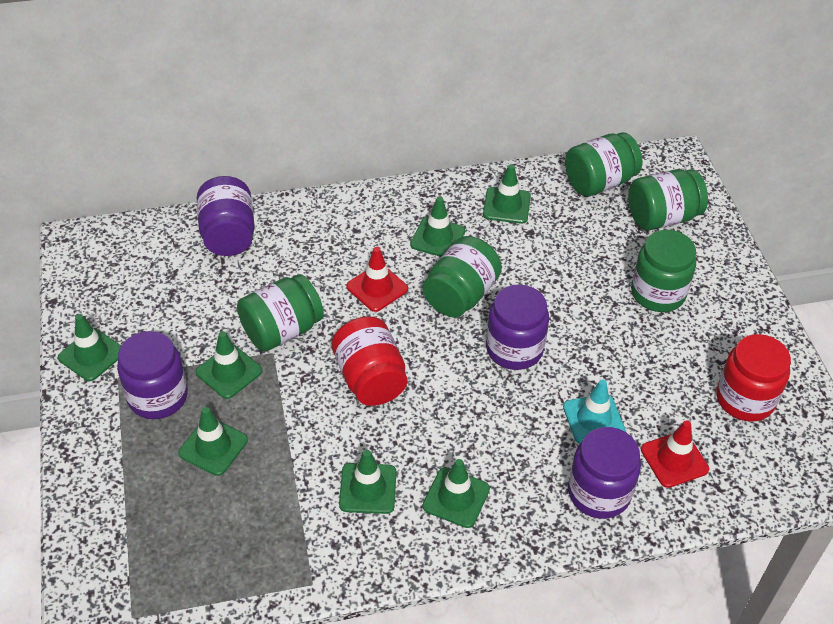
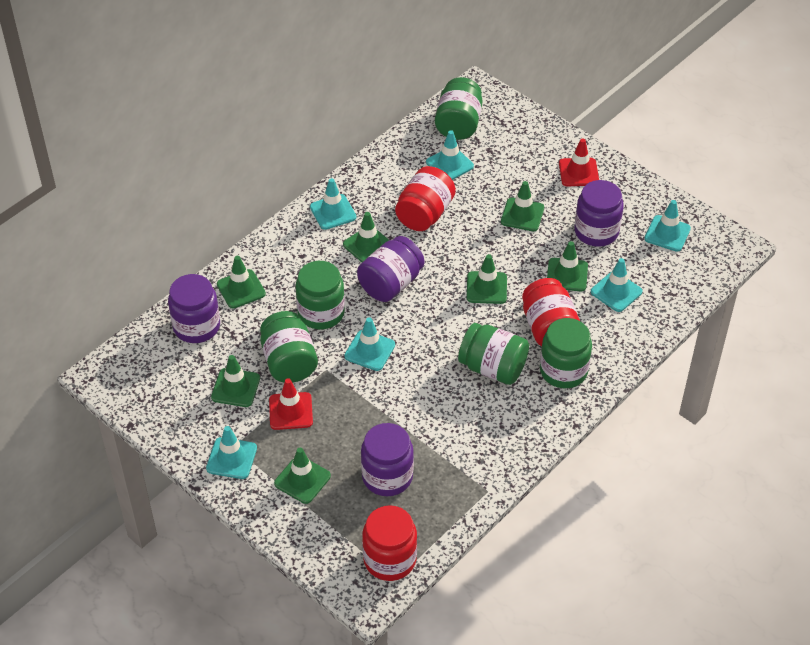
red jar: [332,316,407,406] [716,334,791,422] = 2 -> [362,505,417,581] [395,166,456,231] [522,278,580,346] = 3
turquoise traffic cone: [563,380,626,444] = 1 -> [206,426,257,479] [310,178,356,230] [344,317,395,371] [426,130,474,180] [591,258,642,312] [644,200,691,252] = 6

